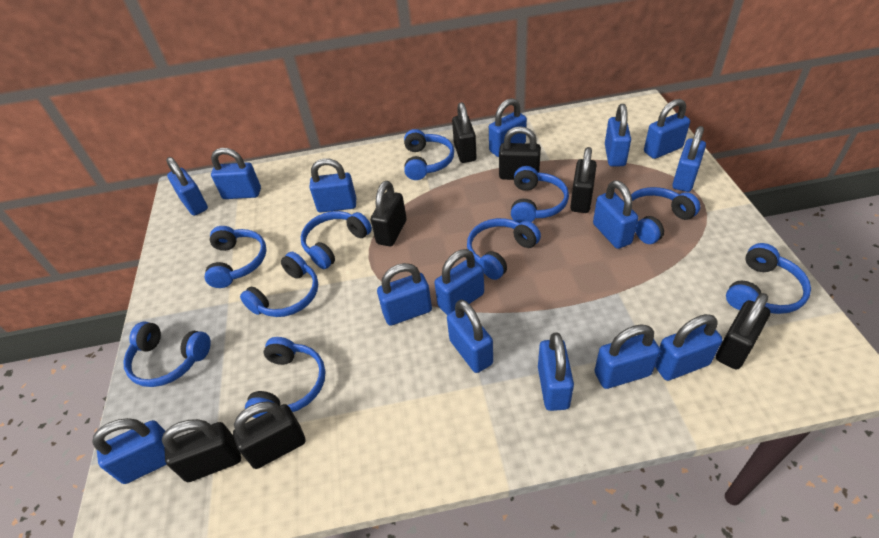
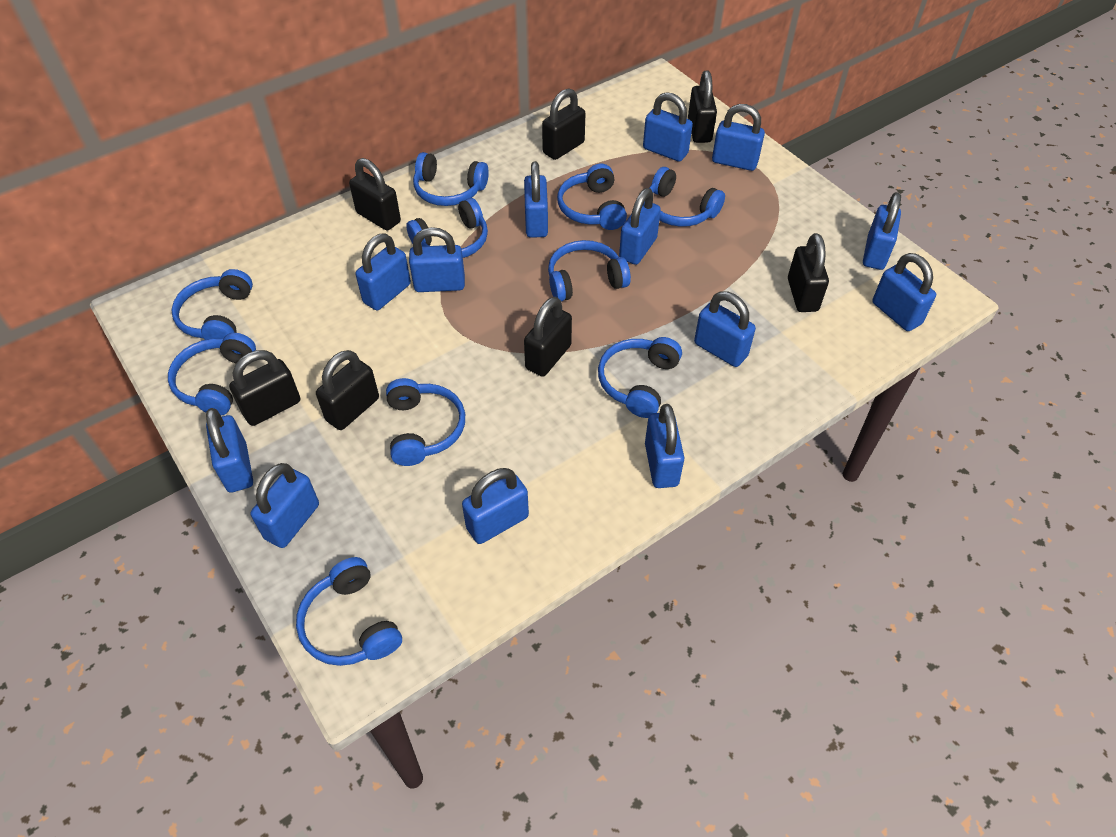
blue padlock: [92,418,167,484] [166,157,208,216] [211,148,261,199] [309,158,356,213] [377,263,432,326] [435,249,484,315] [447,300,493,373] [489,98,527,157] [538,332,574,411] [593,180,638,249] [594,324,660,389] [605,104,631,166] [644,99,690,159] [655,314,723,381] [672,126,706,192] = 15 -> [206,408,253,492] [250,463,319,548] [356,233,411,310] [409,227,465,292] [462,468,529,544] [524,161,548,238] [619,188,661,265] [643,92,693,162] [645,404,684,488] [694,291,756,367] [712,104,765,171] [863,192,901,270] [872,253,936,331] = 13

